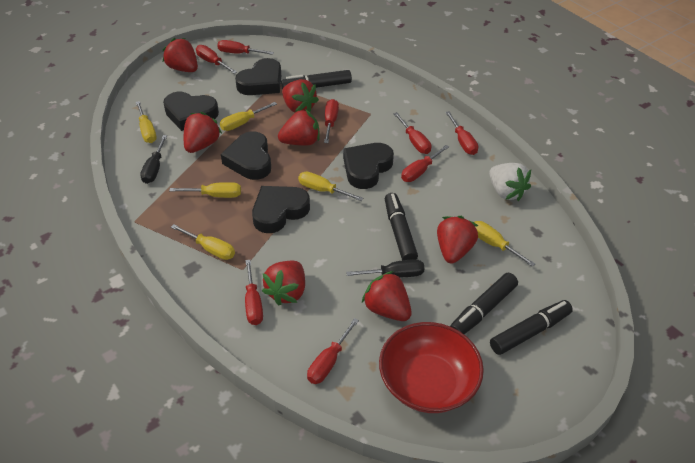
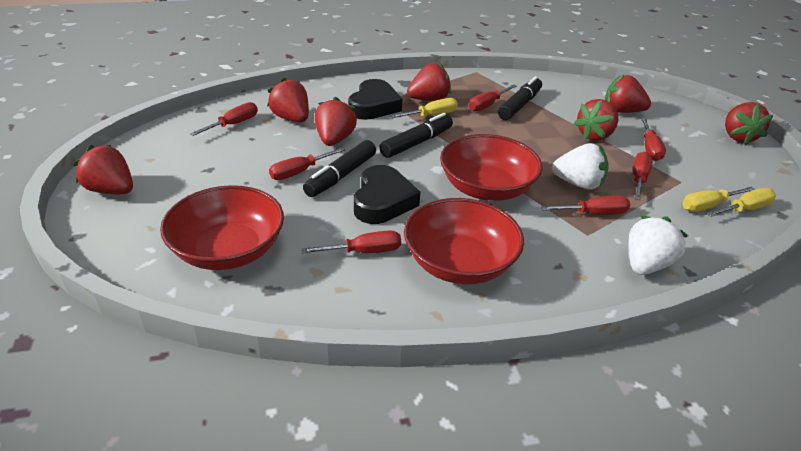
black heart: [163,92,219,131] [221,131,271,180] [235,58,281,95] [252,186,310,233] [343,143,394,189] = 5 -> [348,79,402,120] [354,165,420,224] = 2
black marker: [281,70,352,90] [385,193,418,260] [450,273,518,334] [490,300,573,355] = 4 -> [303,140,376,197] [379,113,453,158] [498,76,542,120] = 3
black screwdriver: [140,135,167,184] [346,259,424,277] = 2 -> none = 0
red bowl: [379,322,484,413] = 1 -> [160,185,284,270] [404,198,524,284] [440,134,542,201] = 3
red screwdriver: [196,45,237,74] [217,40,274,55] [245,260,263,325] [307,318,359,384] [324,99,339,143] [393,112,432,154] [401,145,449,182] [445,111,478,155] = 8 -> [190,102,258,136] [269,147,346,180] [301,230,401,253] [469,84,517,111] [541,196,630,215] [633,152,653,200] [641,118,666,161] = 7
white strawberry: [489,163,531,201] = 1 -> [552,143,609,190] [629,216,689,275] = 2
yellow screwdriver: [136,101,157,143] [169,182,241,198] [171,224,235,260] [220,102,277,131] [298,172,363,201] [474,221,535,267] = 6 -> [391,98,458,118] [682,187,755,212] [706,188,776,217] = 3

